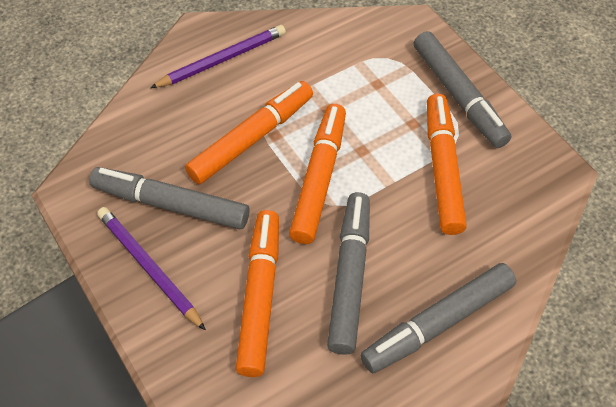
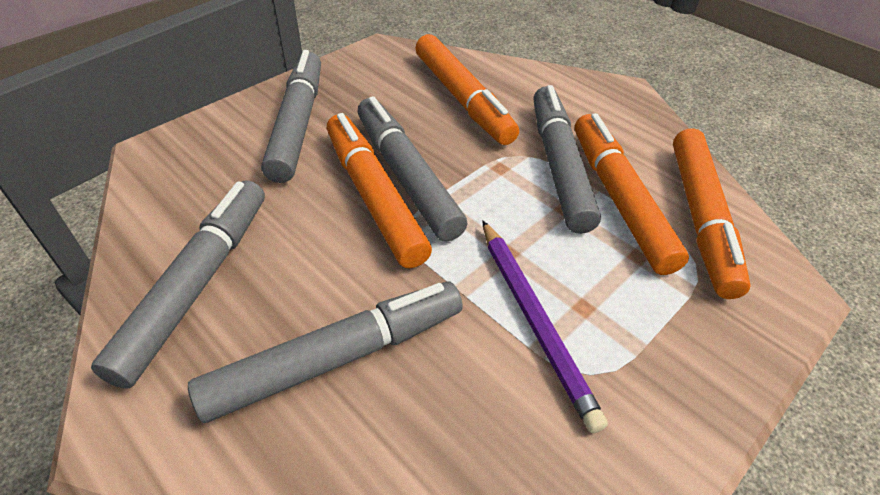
grey marker: [89,167,249,229] [327,192,370,355] [360,263,517,373] [414,31,511,148] = 4 -> [91,180,265,389] [188,281,463,423] [261,50,321,183] [358,96,468,242] [533,85,601,234] = 5
purple pencil: [97,207,206,331] [150,25,286,88] = 2 -> [482,220,608,433] = 1

